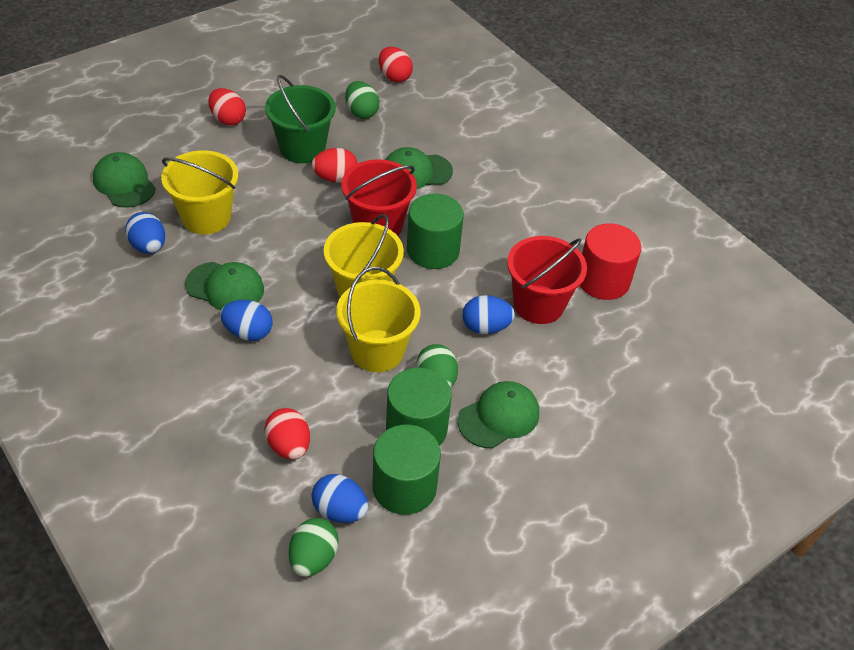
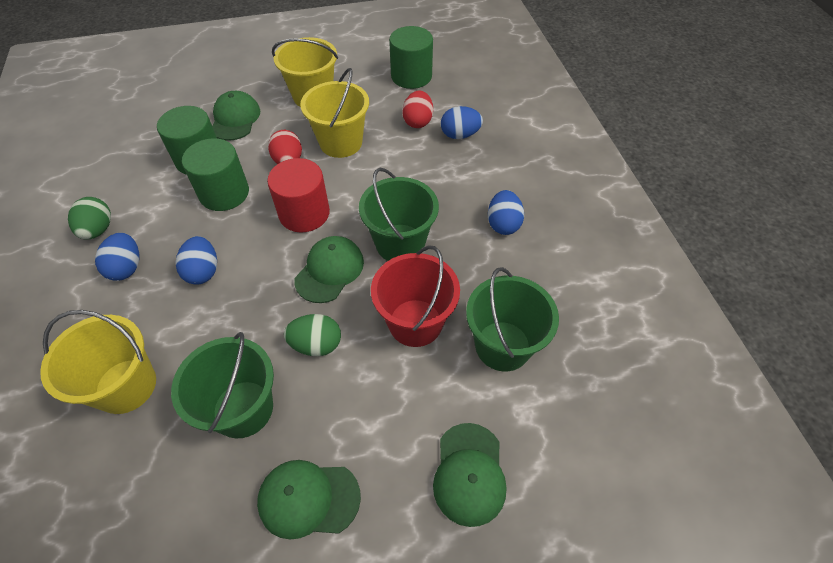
green bucket: [265,75,336,163] = 1 -> [171,332,274,438] [359,168,439,261] [466,267,559,371] = 3
green egg: [289,518,339,577] [345,81,380,119] [417,344,458,388] = 3 -> [68,197,111,239] [284,314,341,356] = 2
red bucket: [342,159,417,236] [507,236,587,324] = 2 -> [371,245,460,347] = 1
red egg: [208,88,246,126] [264,408,310,460] [312,148,358,183] [379,47,413,82] = 4 -> [268,130,302,164] [402,91,433,128] = 2

